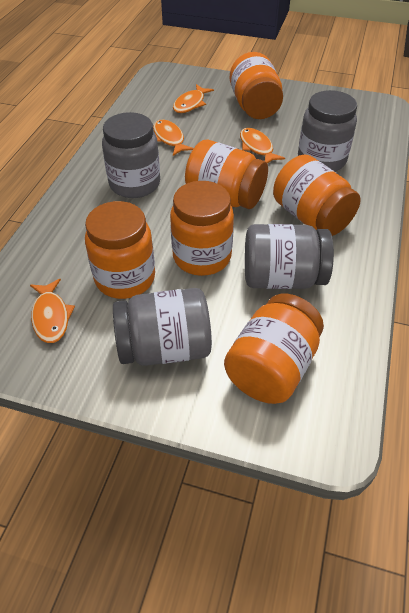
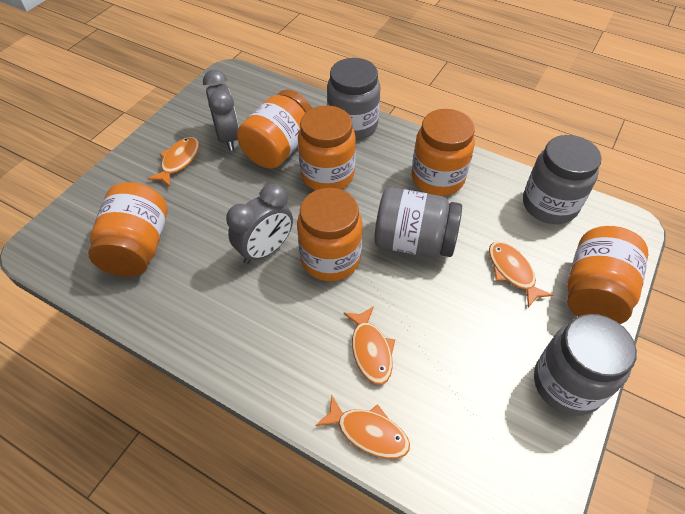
grey clock: none = 0 -> [203,70,239,151] [226,184,293,264] = 2

